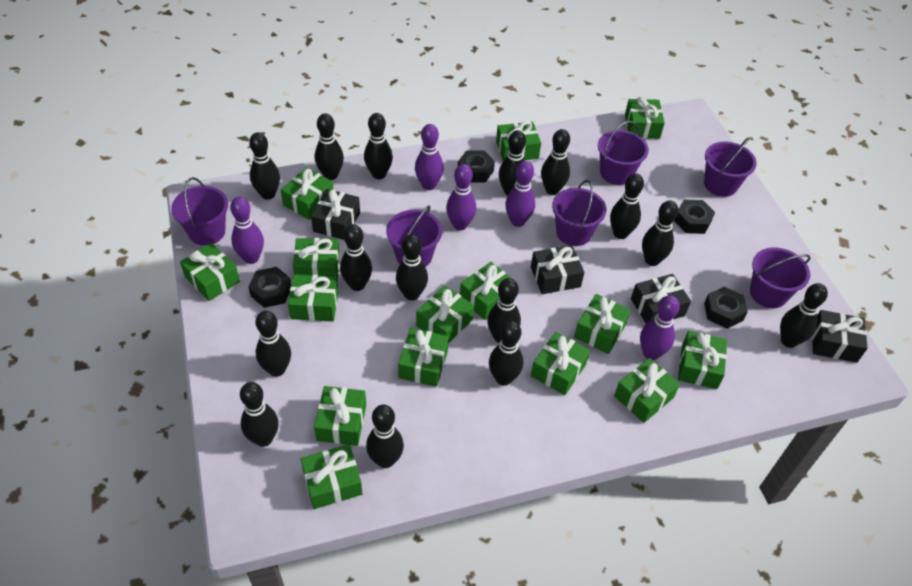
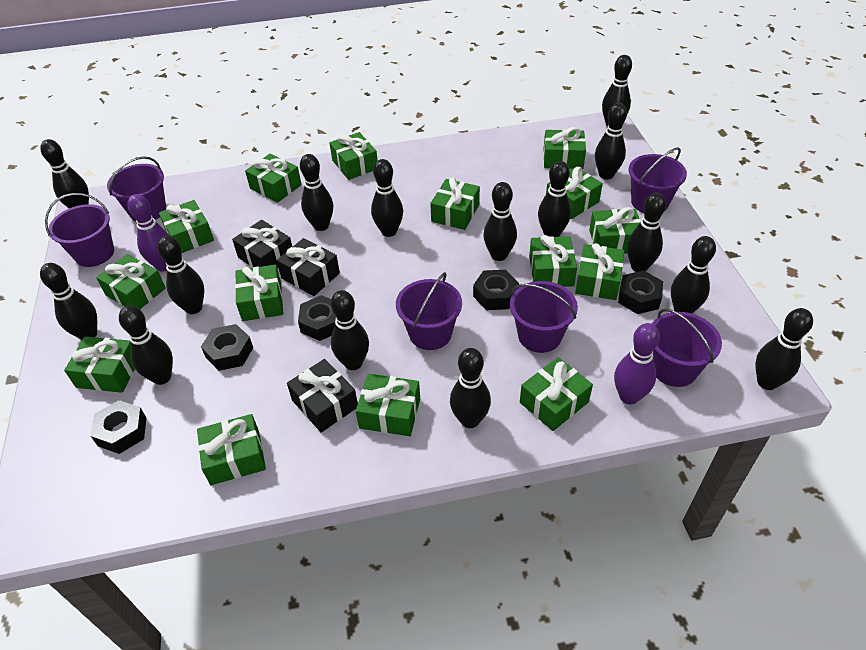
black gift: [311,189,360,240] [531,245,584,294] [631,274,691,324] [812,310,868,363] = 4 -> [232,220,292,268] [277,238,340,296] [287,359,358,432] = 3
black nut: [248,267,292,308] [458,150,495,182] [674,200,715,234] [704,287,748,329] = 4 -> [90,400,146,454] [201,324,253,371] [298,295,336,341] [473,270,519,310] [618,270,663,314] = 5
purple bowling pin: [230,197,264,264] [415,124,444,190] [446,164,476,230] [505,161,535,227] [640,295,680,360] = 5 -> [127,194,170,272] [614,323,660,404] = 2

